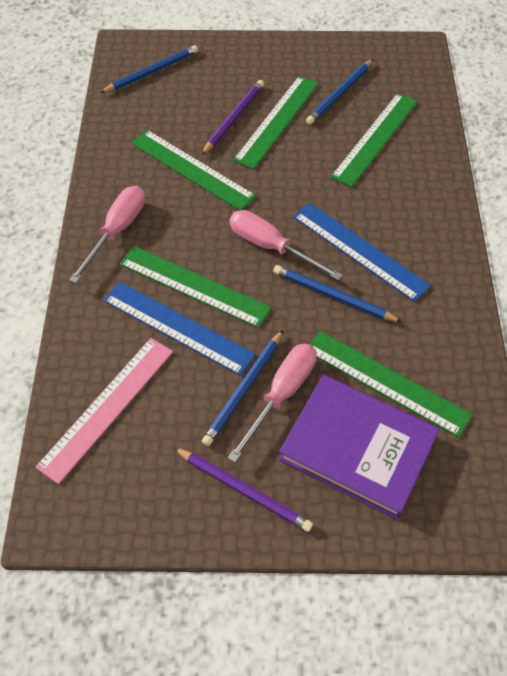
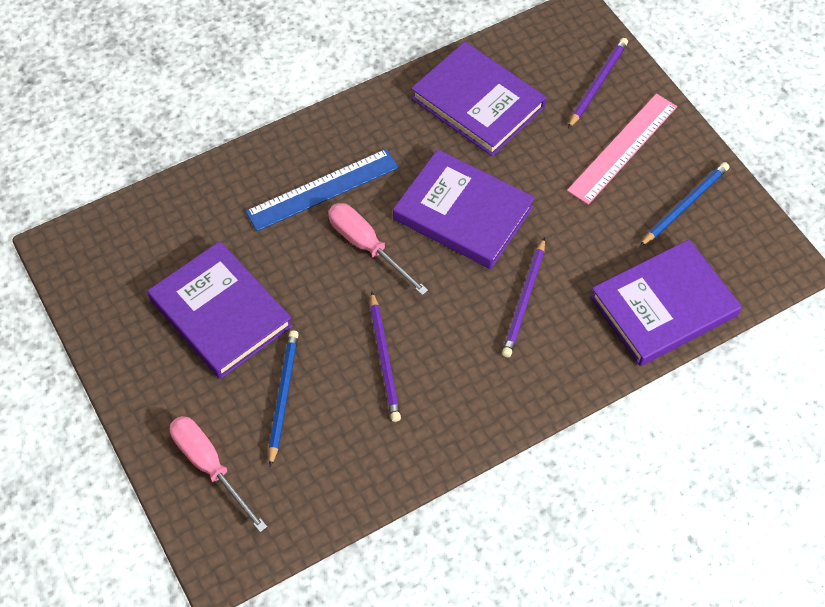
blue pencil: [100,45,198,93] [202,330,283,446] [273,265,402,322] [306,59,373,124] = 4 -> [269,330,299,467] [640,162,729,246] = 2
blue ruler: [103,282,256,376] [293,203,431,302] = 2 -> [245,149,399,231] = 1
green ruler: [120,246,271,328] [131,130,256,211] [233,76,318,169] [310,331,472,437] [331,93,418,187] = 5 -> none = 0
pink screwdriver: [69,186,145,283] [228,344,317,462] [230,210,343,280] = 3 -> [170,416,267,532] [328,203,428,295] = 2
purple book: [279,375,440,520] = 1 -> [147,241,293,379] [393,149,535,269] [411,42,546,156] [590,240,742,366] = 4
purple pencil: [173,447,313,532] [202,80,264,155] = 2 -> [370,292,401,422] [502,237,545,357] [568,38,628,129] = 3

